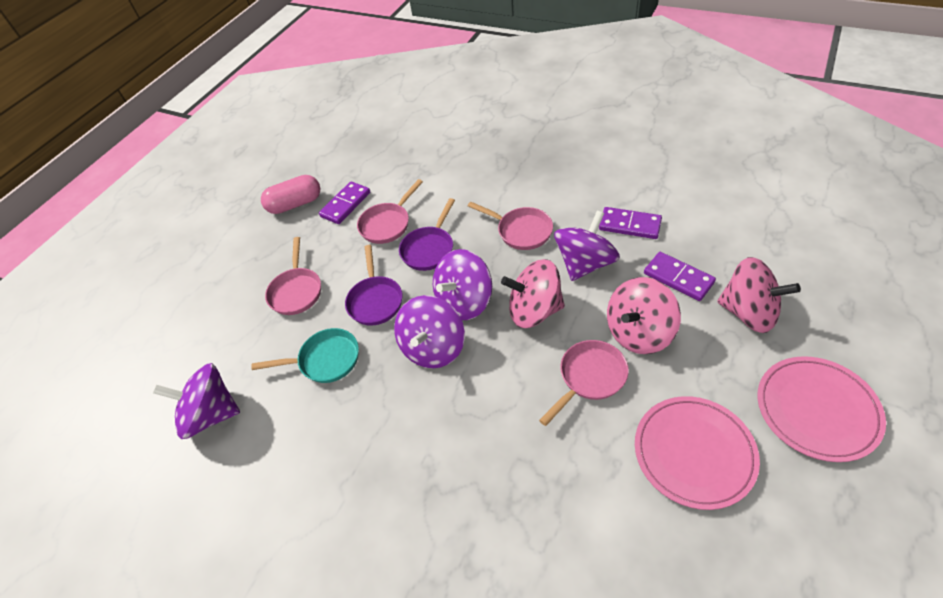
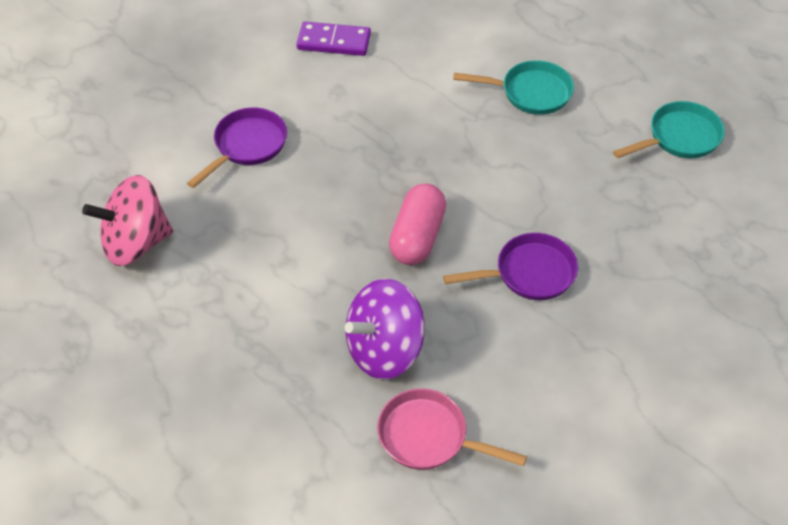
pink pan: [265,237,321,315] [357,179,423,244] [468,202,553,250] [539,340,629,426] = 4 -> [377,388,527,470] = 1
pink plate: [635,396,760,510] [758,356,886,462] = 2 -> none = 0
pink spinning top: [501,259,565,328] [607,277,681,354] [717,257,801,333] = 3 -> [82,175,173,266] = 1
purple domino: [319,181,370,224] [599,207,662,239] [644,252,716,301] = 3 -> [297,22,371,56] = 1
purple spinning top: [153,363,240,439] [394,295,465,368] [433,249,492,320] [554,211,620,281] = 4 -> [345,279,425,379] = 1
turquoise pan: [251,328,359,383] = 1 -> [453,60,574,115] [613,101,725,158] = 2

